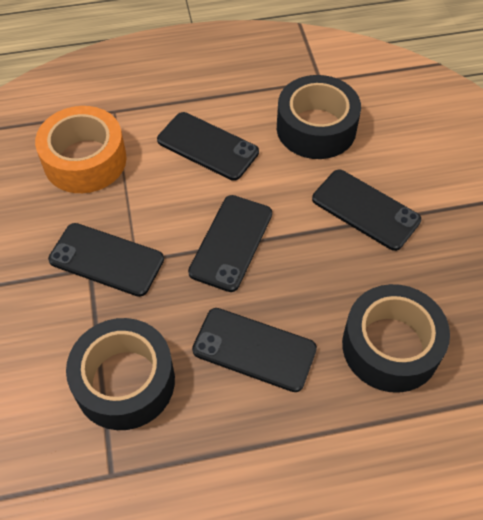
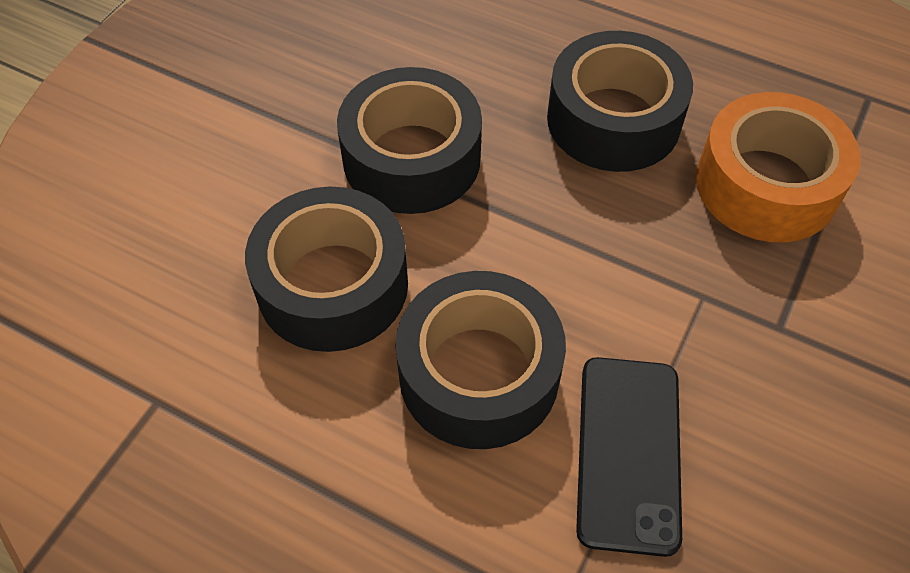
black phone: [48,223,164,297] [157,112,259,181] [188,195,272,292] [192,308,317,392] [312,170,421,251] = 5 -> [576,357,682,557] = 1
black tape: [66,318,175,430] [277,75,361,159] [342,284,450,393] = 3 -> [245,186,408,352] [337,67,482,214] [395,271,566,449] [547,31,693,172] = 4

